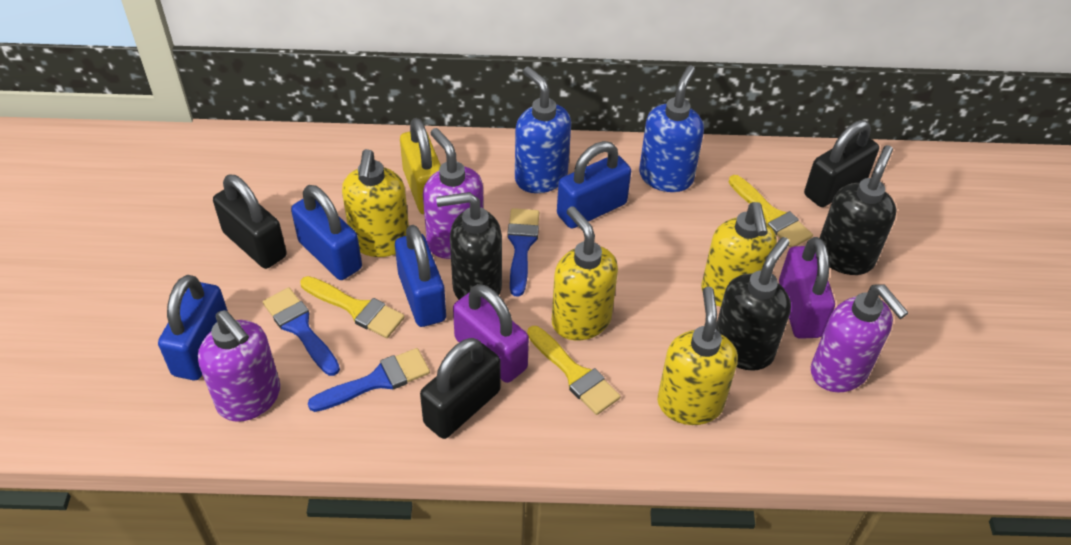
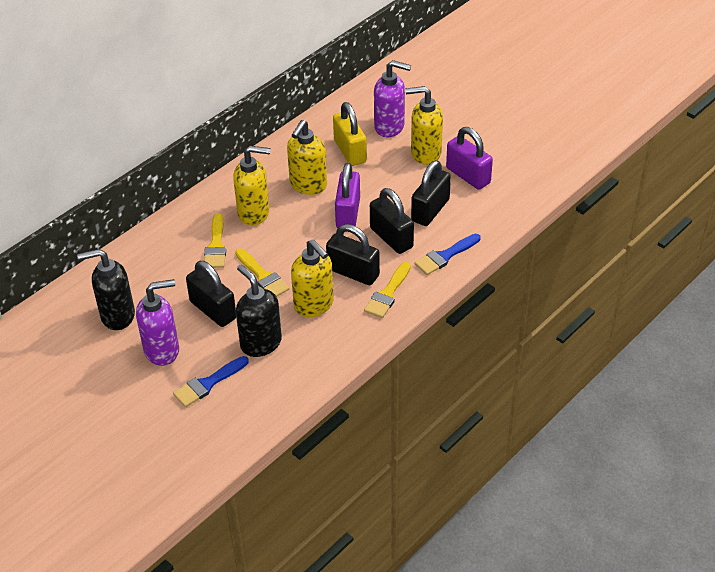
black padlock: [213,174,287,269] [420,338,501,439] [804,120,879,207] = 3 -> [186,261,236,327] [326,224,380,285] [370,188,414,254] [411,160,451,226] = 4
black soap dispenser: [436,192,502,300] [716,237,791,371] [819,145,897,275] = 3 -> [77,249,135,330] [236,265,282,357] = 2
blue brush: [263,287,340,376] [308,348,430,412] [507,208,539,297] = 3 -> [173,356,249,407] [414,234,480,275] = 2
blue padlock: [158,275,228,380] [291,185,362,280] [395,225,446,327] [557,141,631,228] = 4 -> none = 0
blue soap dispenser: [515,67,571,193] [639,65,704,192] = 2 -> none = 0
purple soap dispenser: [198,310,280,422] [423,128,484,259] [811,285,909,392] = 3 -> [136,279,179,366] [374,60,411,137] = 2

